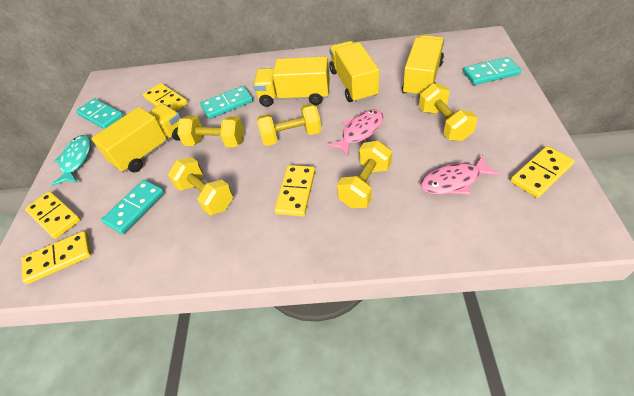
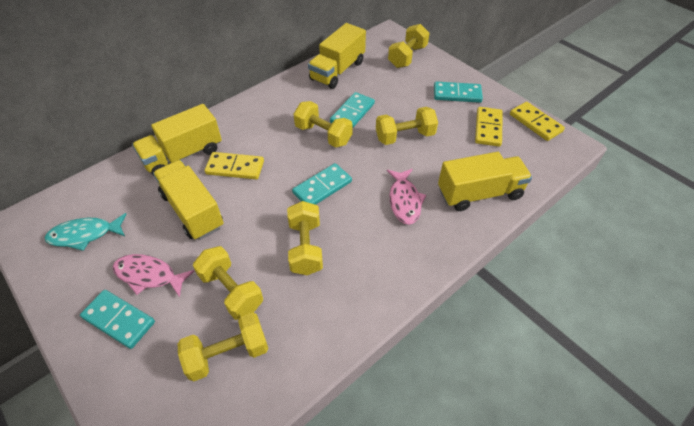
yellow domino: [22,231,91,284] [25,191,81,239] [143,83,188,111] [274,165,315,217] [510,146,575,198] = 5 -> [205,152,264,179] [475,107,503,147] [510,102,565,141] = 3
yellow dumbbell: [168,157,233,215] [177,116,244,147] [257,103,322,146] [337,141,392,208] [419,83,477,141] = 5 -> [178,312,268,381] [193,246,263,320] [287,201,323,275] [294,101,353,147] [376,107,438,145] [388,24,429,68] = 6

